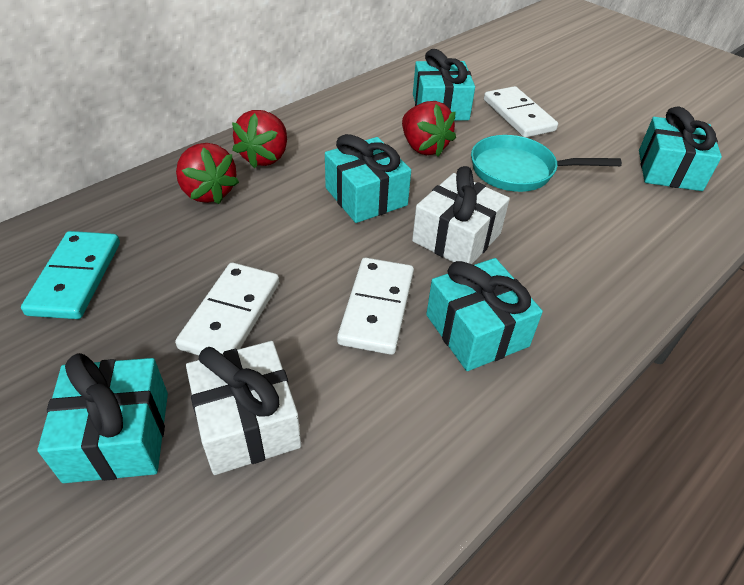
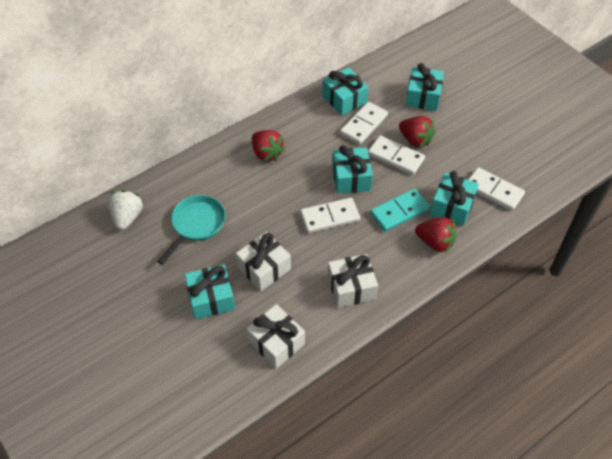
white domino: [175,262,280,356] [337,258,414,355] [484,86,558,138] = 3 -> [300,198,360,233] [340,102,388,145] [368,135,425,175] [468,167,525,211] = 4
white gift: [186,341,301,475] [412,166,510,264] = 2 -> [236,232,291,291] [246,304,305,369] [328,254,378,308] = 3
white strawberry: none = 0 -> [108,190,143,230] = 1

